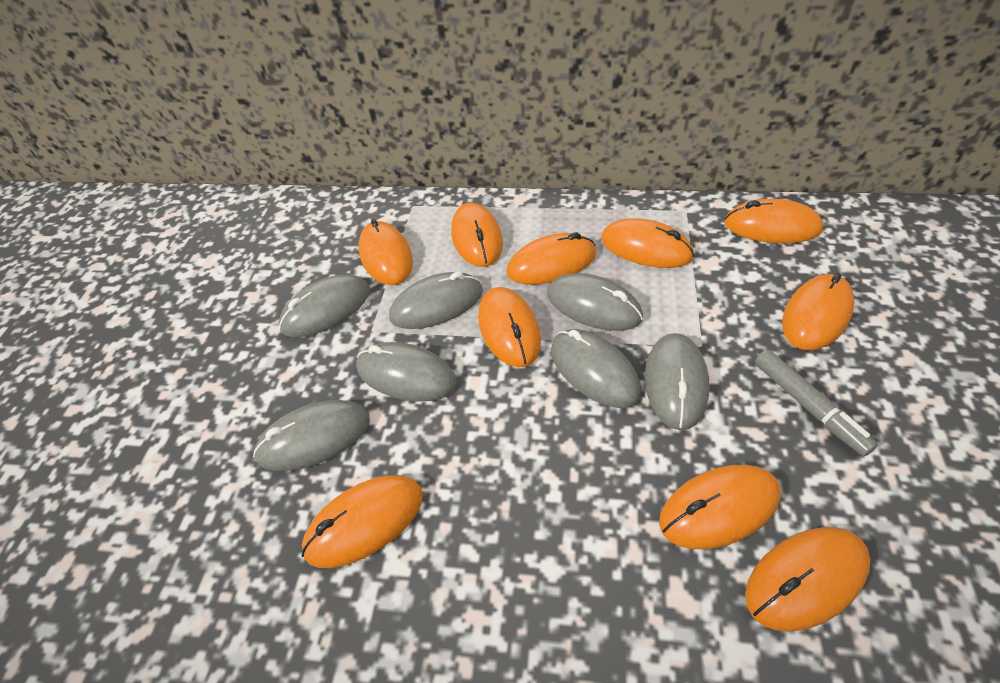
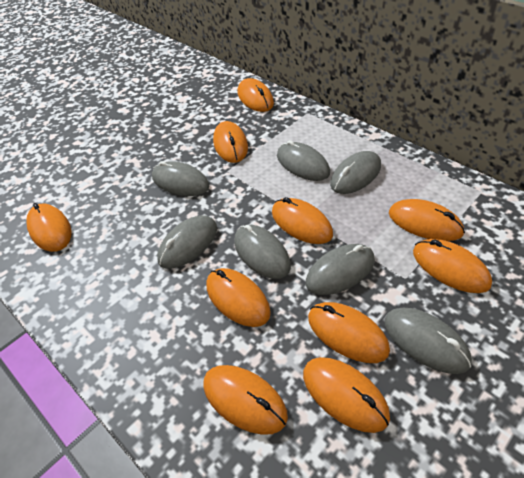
grey marker: [755,350,878,456] = 1 -> none = 0

